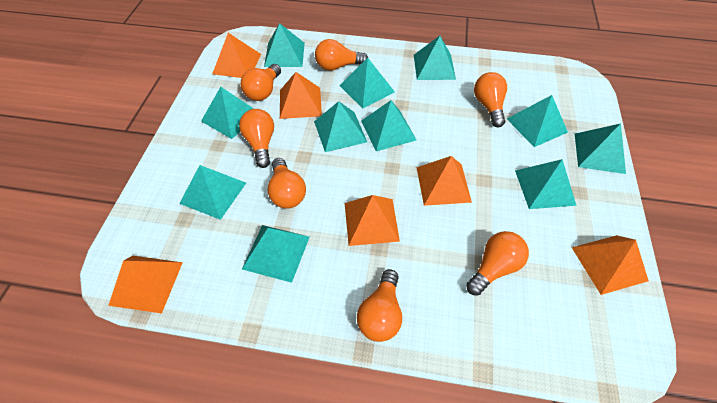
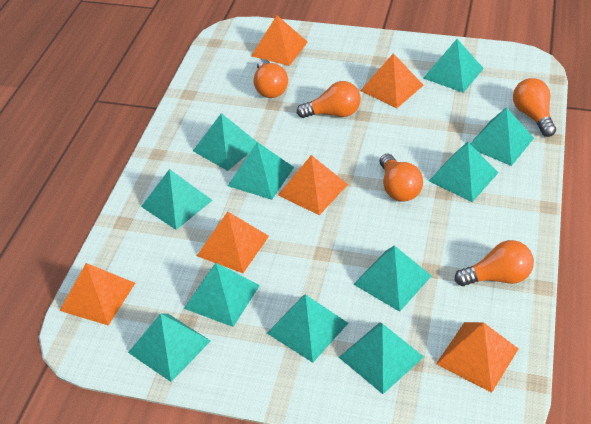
orange light bulb: [239,109,274,168] [241,64,281,101] [268,158,306,209] [315,39,368,71] [357,269,402,342] [466,231,529,296] [474,72,507,128] = 7 -> [254,59,288,98] [297,81,361,118] [379,154,423,202] [455,240,534,286] [513,78,556,137] = 5

